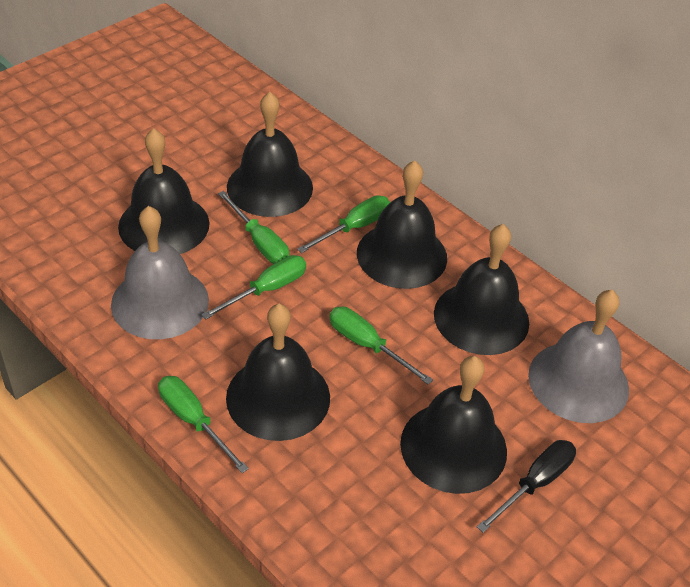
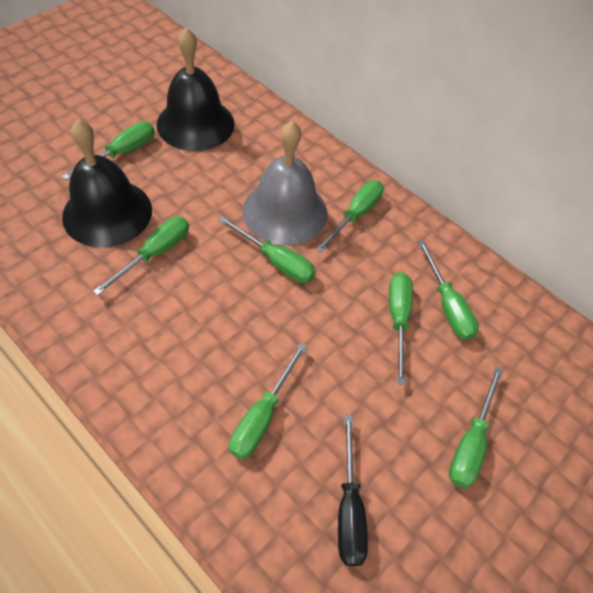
black bell: [118,128,210,254] [226,304,330,441] [227,92,313,217] [357,160,447,289] [400,356,507,494] [434,224,529,355] = 6 -> [62,119,152,248] [157,28,235,151] = 2
green screwdriver: [158,376,249,473] [202,255,306,319] [218,191,289,264] [297,195,390,253] [329,307,433,385] = 5 -> [62,122,155,180] [93,217,189,296] [218,216,316,283] [229,343,307,460] [316,180,384,253] [389,272,413,385] [417,240,479,340] [449,367,503,489] = 8
grey bell: [111,206,209,339] [528,290,629,423] = 2 -> [243,121,327,246] = 1

